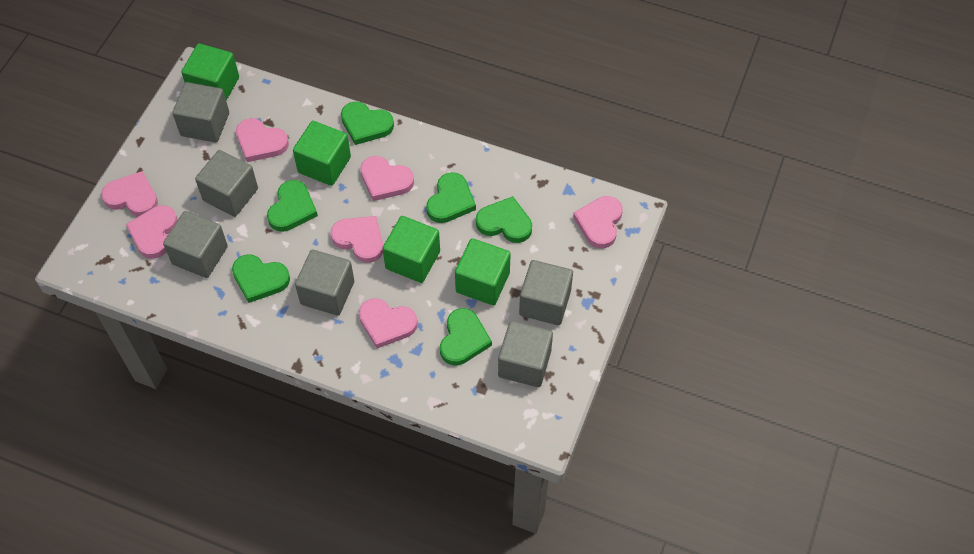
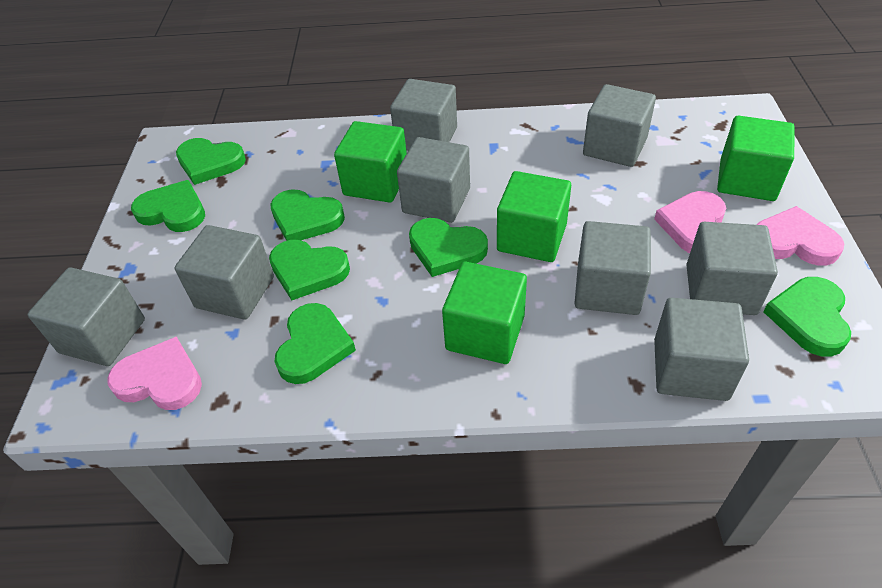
green heart: [232,254,290,303] [267,180,318,232] [341,101,394,145] [426,172,476,223] [440,308,492,365] [476,196,532,243] = 6 -> [131,180,205,232] [176,138,246,185] [269,240,350,300] [270,189,345,241] [275,303,356,384] [409,218,488,277] [763,277,851,357] = 7
grey cube: [163,211,228,278] [172,82,229,142] [195,150,258,217] [295,250,354,316] [498,321,553,387] [519,260,573,325] = 6 -> [28,268,145,366] [174,225,274,319] [390,79,457,151] [397,137,470,223] [574,221,651,315] [583,84,656,167] [654,298,749,401] [686,222,778,315] = 8
pink heart: [101,171,158,216] [126,205,178,259] [236,118,289,162] [331,216,383,263] [359,298,418,349] [360,156,414,201] [573,196,623,249] = 7 -> [107,336,202,410] [654,191,726,253] [756,206,844,266] = 3

